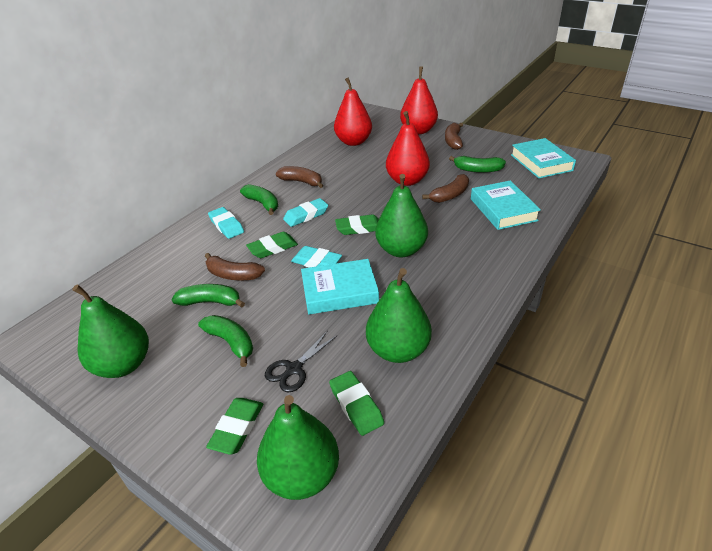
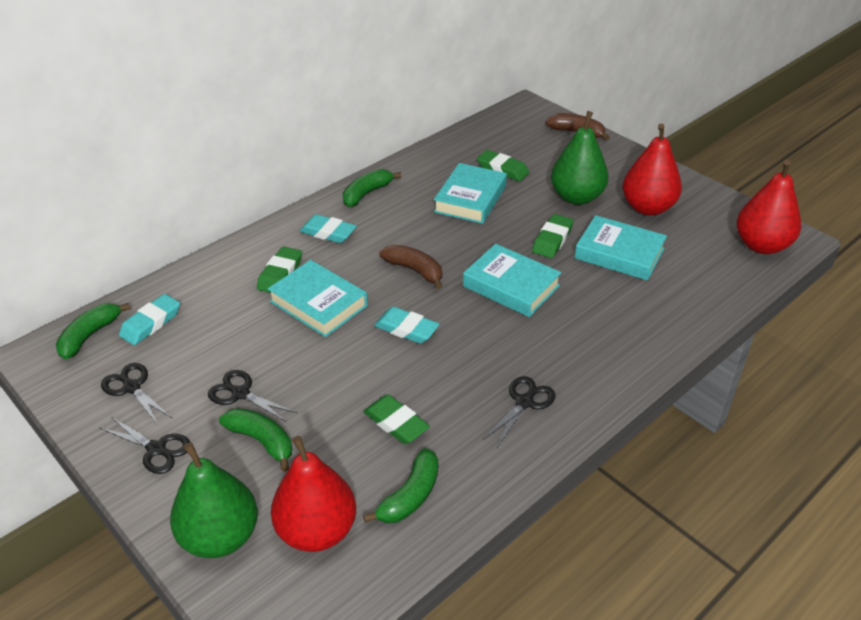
black scissors: [265,330,338,393] = 1 -> [100,417,190,474] [101,363,172,425] [208,370,297,423] [483,376,556,447] = 4
brown banana: [205,253,265,281] [276,166,323,188] [422,174,469,203] [445,123,463,150] = 4 -> [379,244,442,289] [546,113,610,140] = 2
green pear: [72,284,149,378] [257,395,339,500] [366,268,432,363] [375,174,428,257] = 4 -> [170,442,258,558] [551,111,609,205] = 2
turquoise book: [301,259,379,315] [471,181,541,230] [511,138,576,178] = 3 -> [268,260,368,337] [434,163,507,224] [463,244,562,317] [575,215,667,280] = 4

